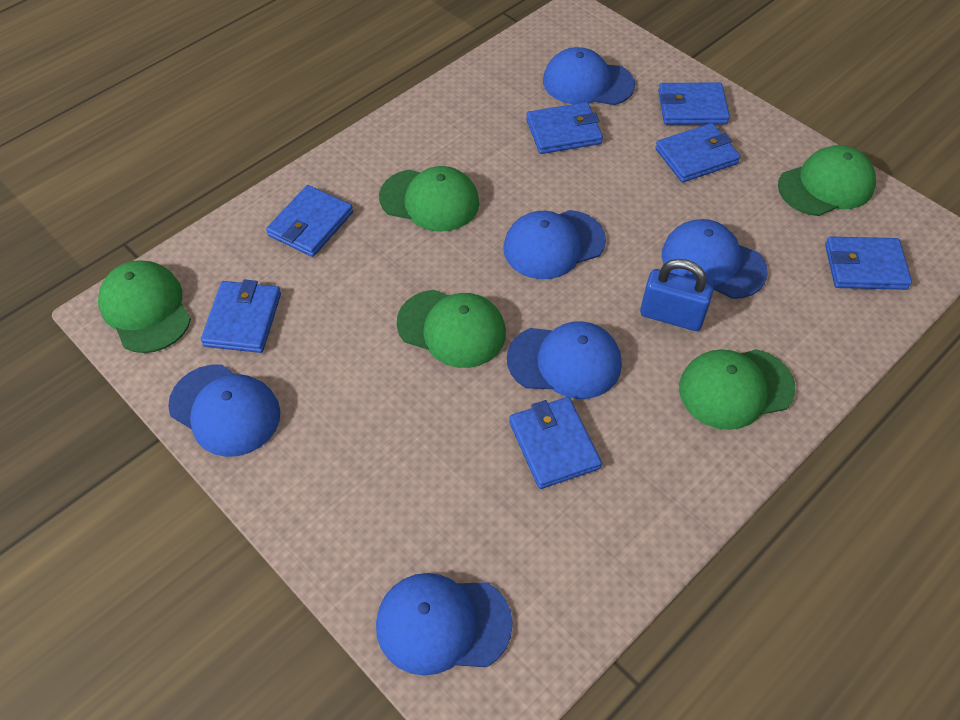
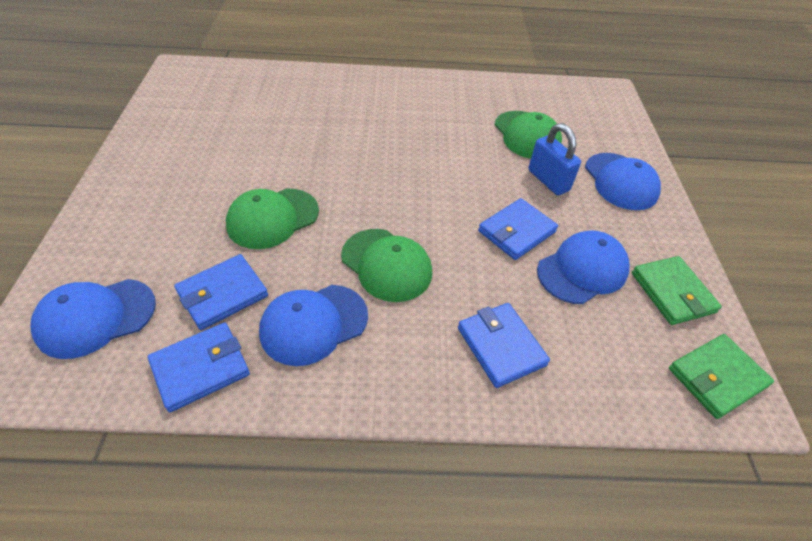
blue cap: [168,364,280,457] [376,573,513,676] [503,210,606,279] [507,321,622,399] [543,47,635,105] [662,219,768,299] = 6 -> [31,279,156,359] [259,285,368,366] [537,230,630,304] [585,153,661,210] = 4
blue wallet: [201,279,281,353] [266,185,353,257] [509,397,602,489] [526,102,603,154] [655,123,740,183] [658,82,730,125] [825,236,912,290] = 7 -> [148,322,250,412] [174,254,268,330] [458,303,550,388] [478,198,558,260] = 4
green cap: [98,260,191,353] [379,166,479,232] [397,290,506,368] [679,349,796,430] [778,145,876,216] = 5 -> [226,189,319,249] [341,229,432,302] [495,111,562,159] = 3
green wallet: none = 0 -> [632,256,722,325] [669,334,774,419] = 2

